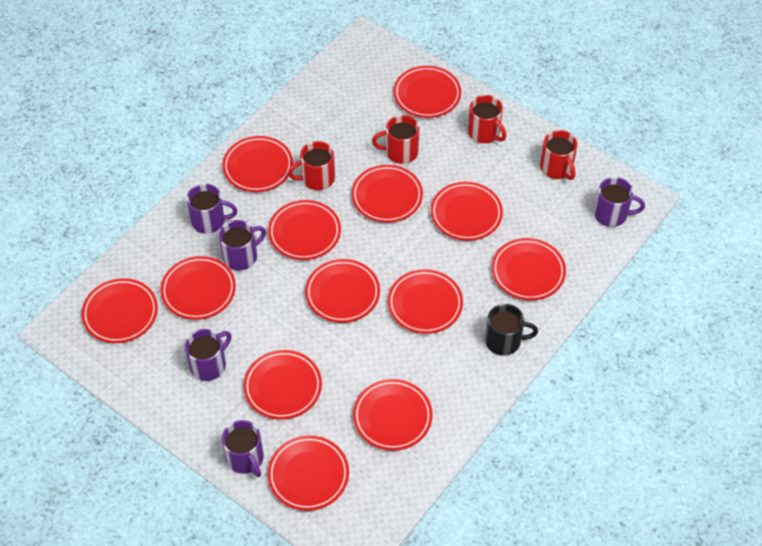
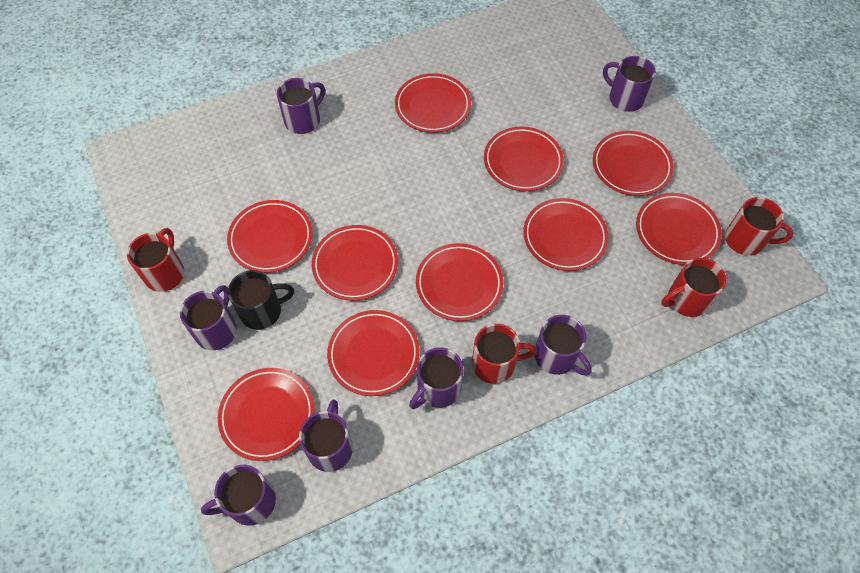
purple mug: [185,329,232,381] [186,184,237,234] [219,220,266,271] [222,420,264,477] [594,177,645,227] = 5 -> [180,285,237,350] [201,465,276,526] [277,78,325,134] [299,400,353,472] [409,347,464,409] [534,315,592,376] [603,56,656,112] = 7
red plate: [81,278,158,343] [160,256,236,320] [222,136,293,192] [243,350,322,420] [268,200,341,260] [268,435,349,511] [305,259,380,323] [351,165,423,223] [353,379,433,451] [388,269,463,334] [394,66,461,118] [431,182,503,241] [492,238,566,300] = 13 -> [218,368,315,461] [227,200,313,273] [312,225,398,301] [327,310,420,396] [395,73,471,133] [416,243,503,321] [484,126,564,191] [523,198,609,271] [593,131,674,196] [636,193,722,265] = 10

